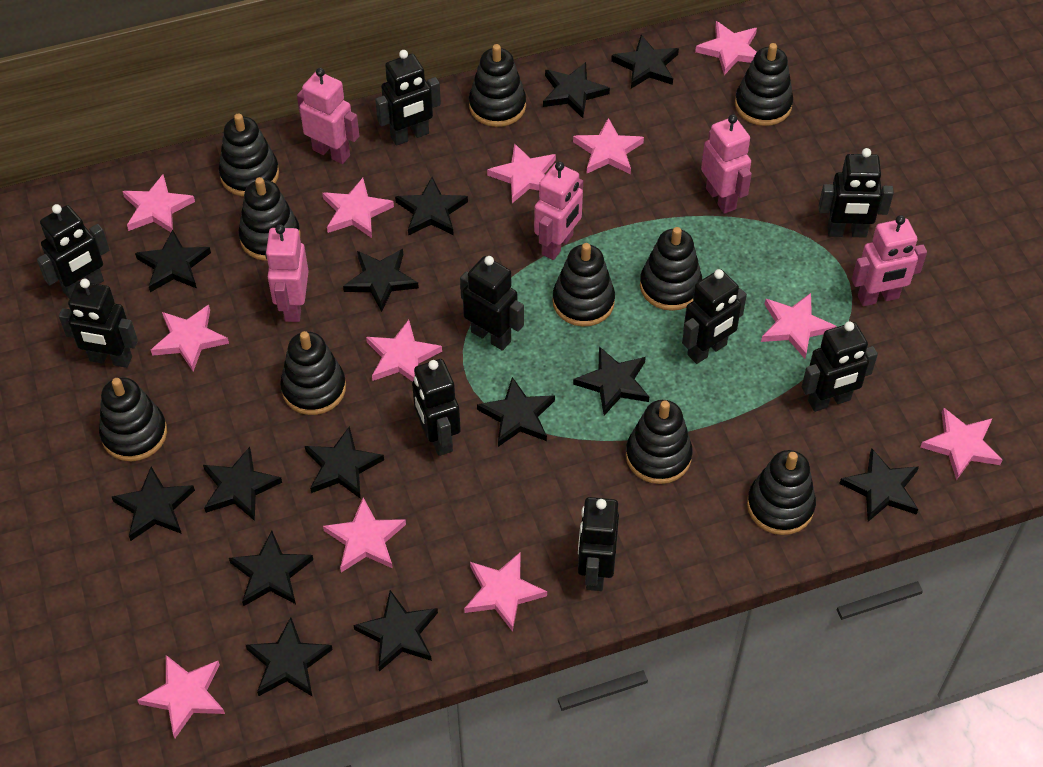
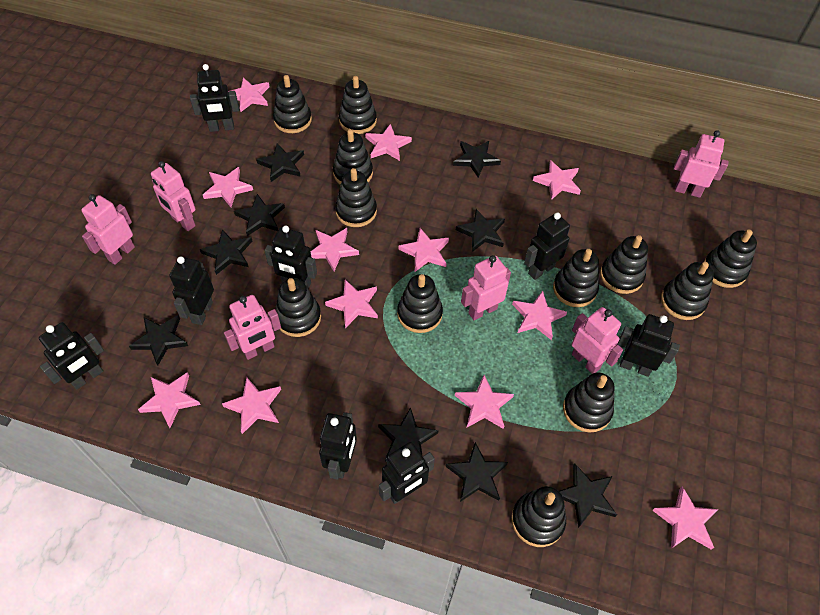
black robot: [37,204,109,299] [59,278,138,368] [375,50,441,146] [412,359,461,456] [460,256,524,351] [578,497,619,591] [682,269,747,364] [802,321,878,412] [819,148,894,237] = 9 -> [39,322,104,390] [169,256,214,325] [190,64,239,132] [264,226,317,289] [319,412,357,480] [379,442,435,504] [524,212,570,280] [617,314,680,377] = 8
black stacking toy: [99,377,167,461] [219,113,279,197] [238,177,301,261] [280,331,346,415] [469,44,526,127] [552,243,615,327] [626,400,693,484] [640,227,702,311] [735,43,793,126] [747,450,816,535] = 10 -> [273,75,312,133] [275,278,321,337] [333,129,373,185] [335,168,377,227] [339,76,377,134] [397,274,443,333] [511,486,566,547] [553,249,599,307] [563,373,615,432] [600,235,648,294] [661,262,714,320] [704,229,757,288] = 12
black star: [112,467,195,541] [135,230,211,292] [203,447,282,521] [229,530,313,606] [246,617,333,697] [305,426,384,499] [343,249,419,312] [353,590,438,672] [395,177,468,236] [477,377,555,447] [543,62,610,118] [573,346,649,416] [611,35,679,89] [839,448,919,522] = 14 -> [129,315,188,365] [200,229,253,275] [234,194,285,236] [256,143,304,182] [378,407,439,462] [446,442,508,502] [453,141,501,178] [456,209,505,252] [559,464,617,527] = 9
pink robot: [265,224,309,322] [297,68,359,164] [534,161,583,260] [701,114,752,214] [852,215,927,306] = 5 -> [81,194,135,265] [151,161,196,231] [224,295,281,360] [461,255,511,320] [571,307,623,374] [674,130,729,198] = 6

